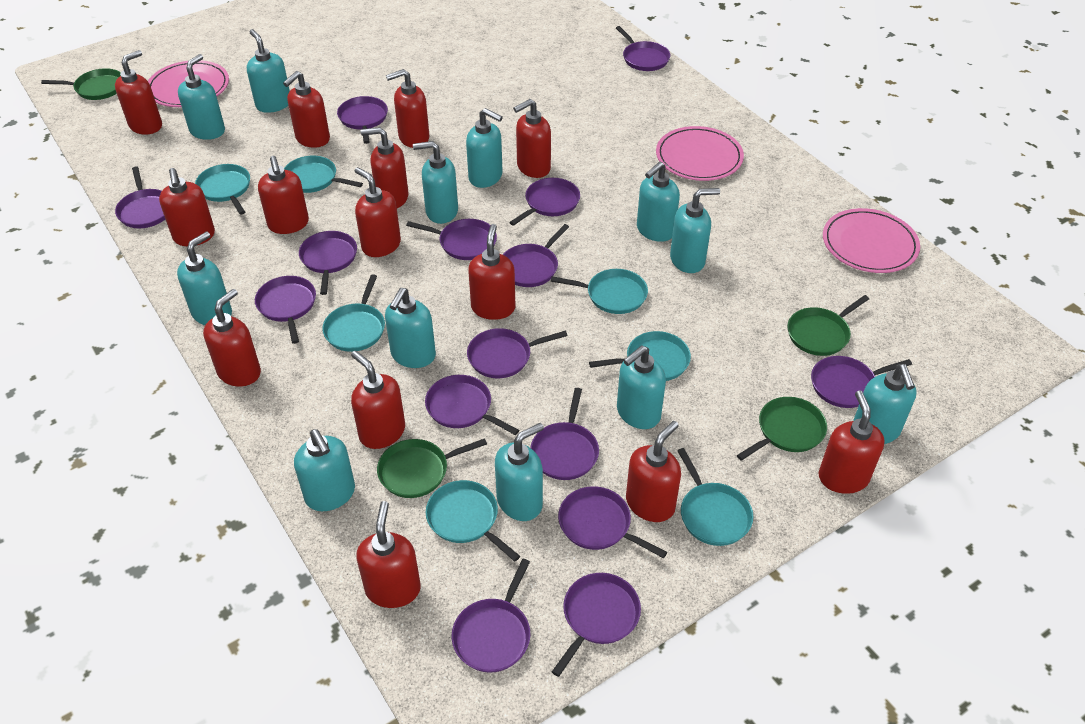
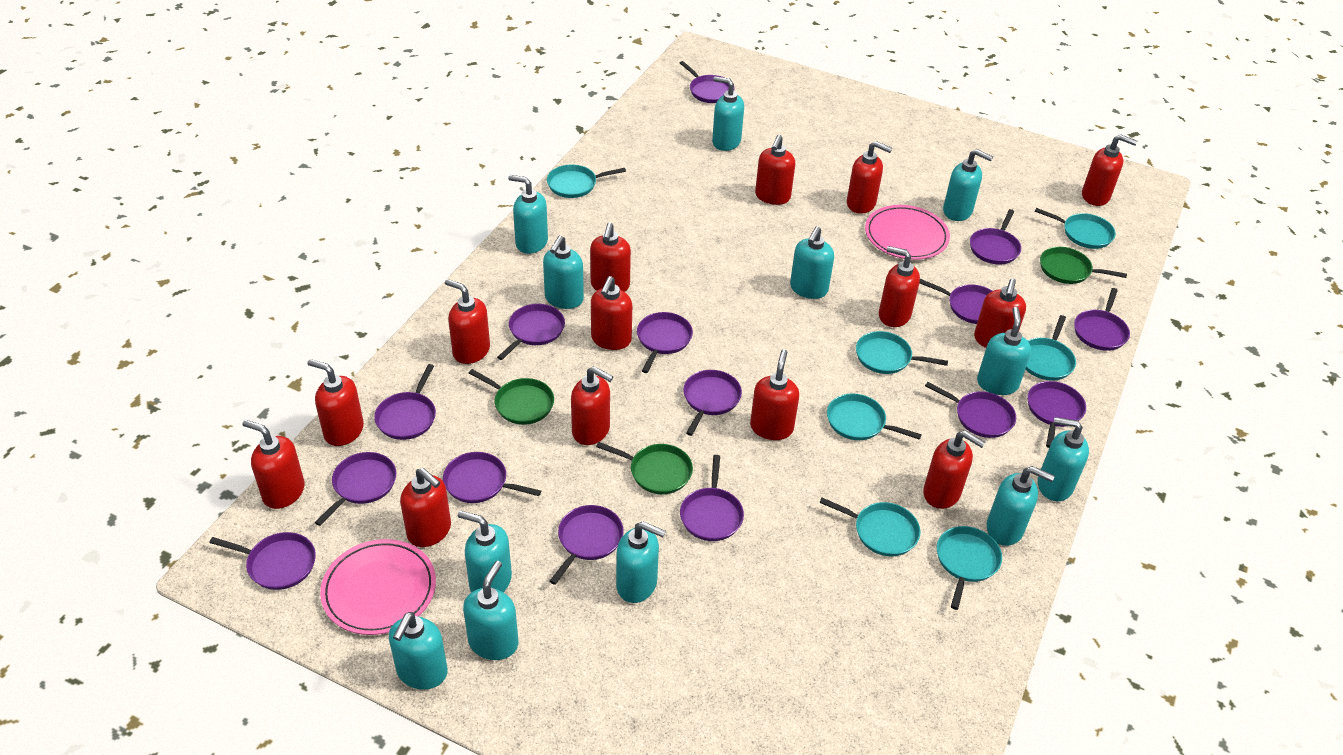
green pan: [41,68,121,100] [377,438,487,498] [737,397,827,461] [788,295,869,356] = 4 -> [469,369,554,425] [596,442,693,494] [1040,247,1127,284] = 3
pink plate: [148,60,229,107] [656,126,744,181] [823,208,920,273] = 3 -> [320,539,436,635] [865,205,950,260] = 2

